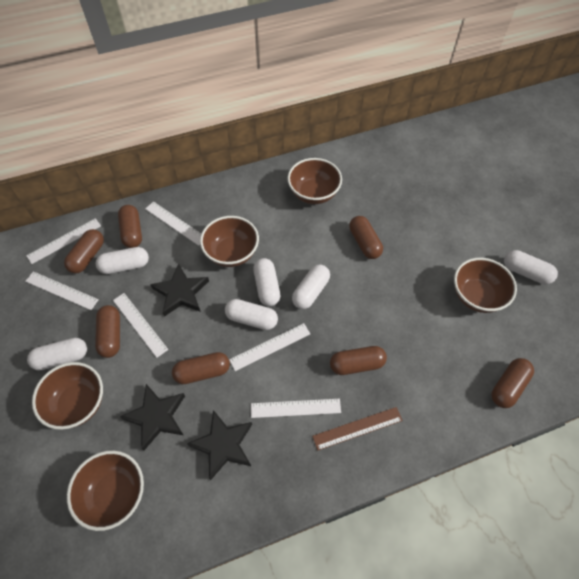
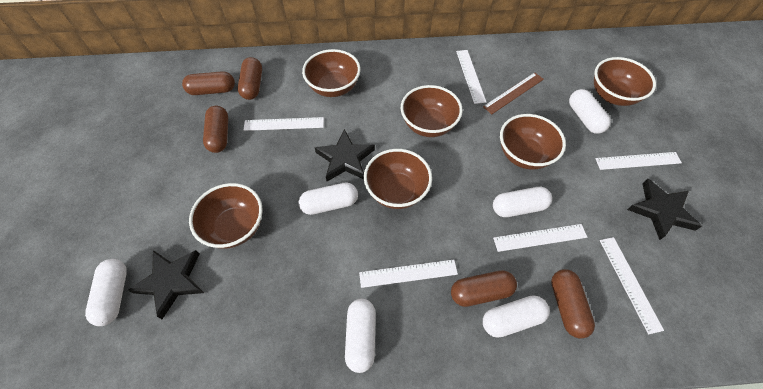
brown bowl: [32,362,103,430] [67,451,144,531] [200,216,259,267] [287,158,342,204] [454,258,517,313] = 5 -> [189,183,263,249] [302,49,360,97] [364,149,432,209] [401,85,463,137] [500,114,566,170] [594,57,656,106] = 6
brown capsule: [64,229,104,274] [95,305,120,358] [118,205,142,248] [172,352,230,384] [330,346,387,375] [349,216,383,259] [492,358,534,408] = 7 -> [182,71,235,95] [203,106,228,153] [238,57,262,100] [451,270,517,307] [551,269,595,339] = 5

